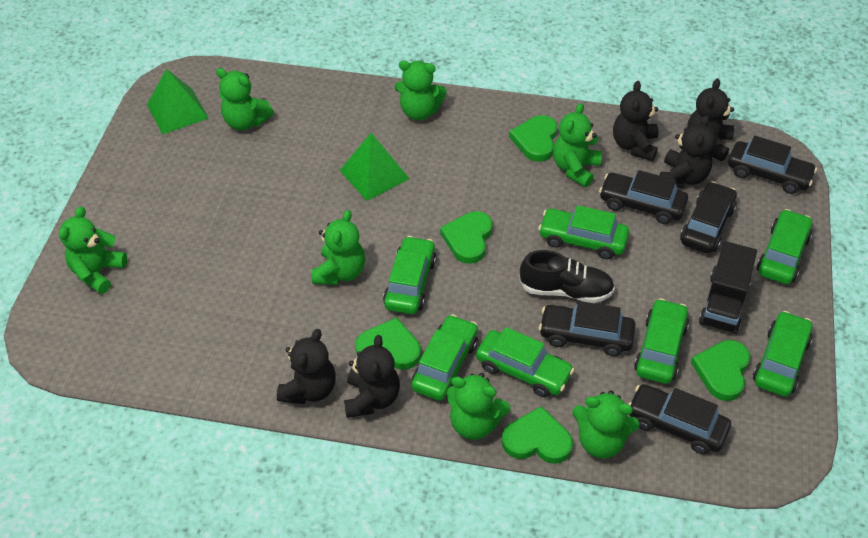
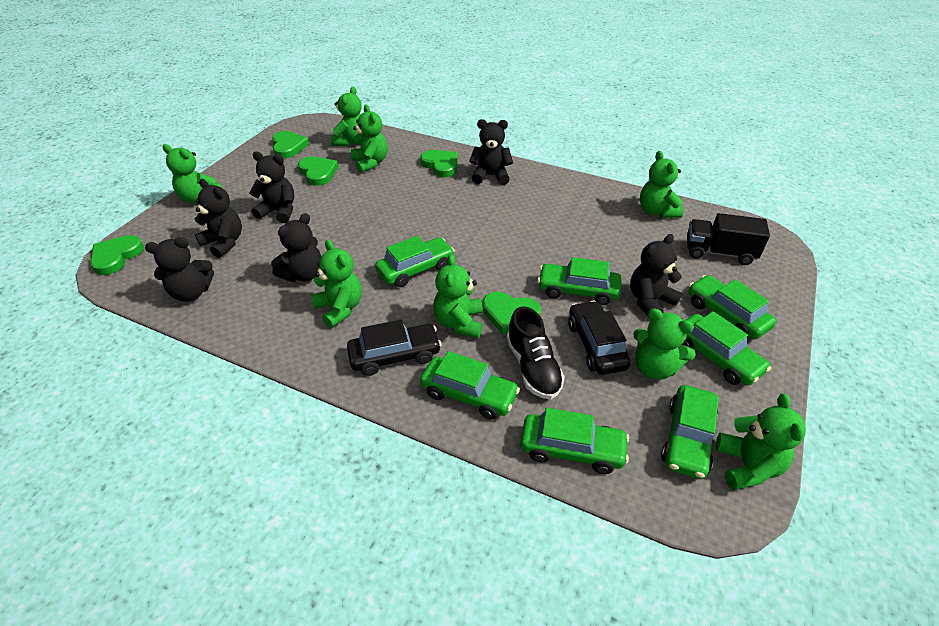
black car: [539,301,635,356] [599,170,688,224] [629,384,731,454] [680,181,737,254] [728,136,817,194] = 5 -> [347,320,442,376] [568,301,630,375] = 2
black teddy bear: [277,329,336,404] [344,335,400,418] [613,81,659,161] [660,115,715,188] [687,78,734,161] = 5 -> [145,237,214,302] [195,179,242,258] [249,152,294,223] [271,213,321,282] [469,119,513,185] [630,234,682,317] = 6
green pyramid: [147,69,208,135] [339,133,410,201] = 2 -> none = 0
green teddy bear: [59,206,127,294] [216,68,274,130] [312,210,365,285] [395,60,447,120] [447,373,510,440] [553,103,602,187] [572,391,640,458] = 7 -> [163,144,222,204] [311,240,362,328] [331,86,362,146] [351,104,388,173] [433,254,483,338] [633,309,696,380] [640,151,683,218] [716,394,806,490] = 8

